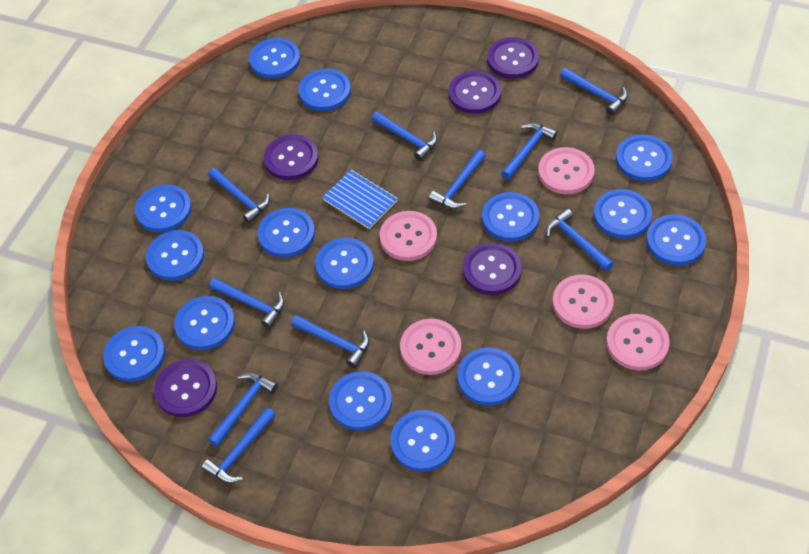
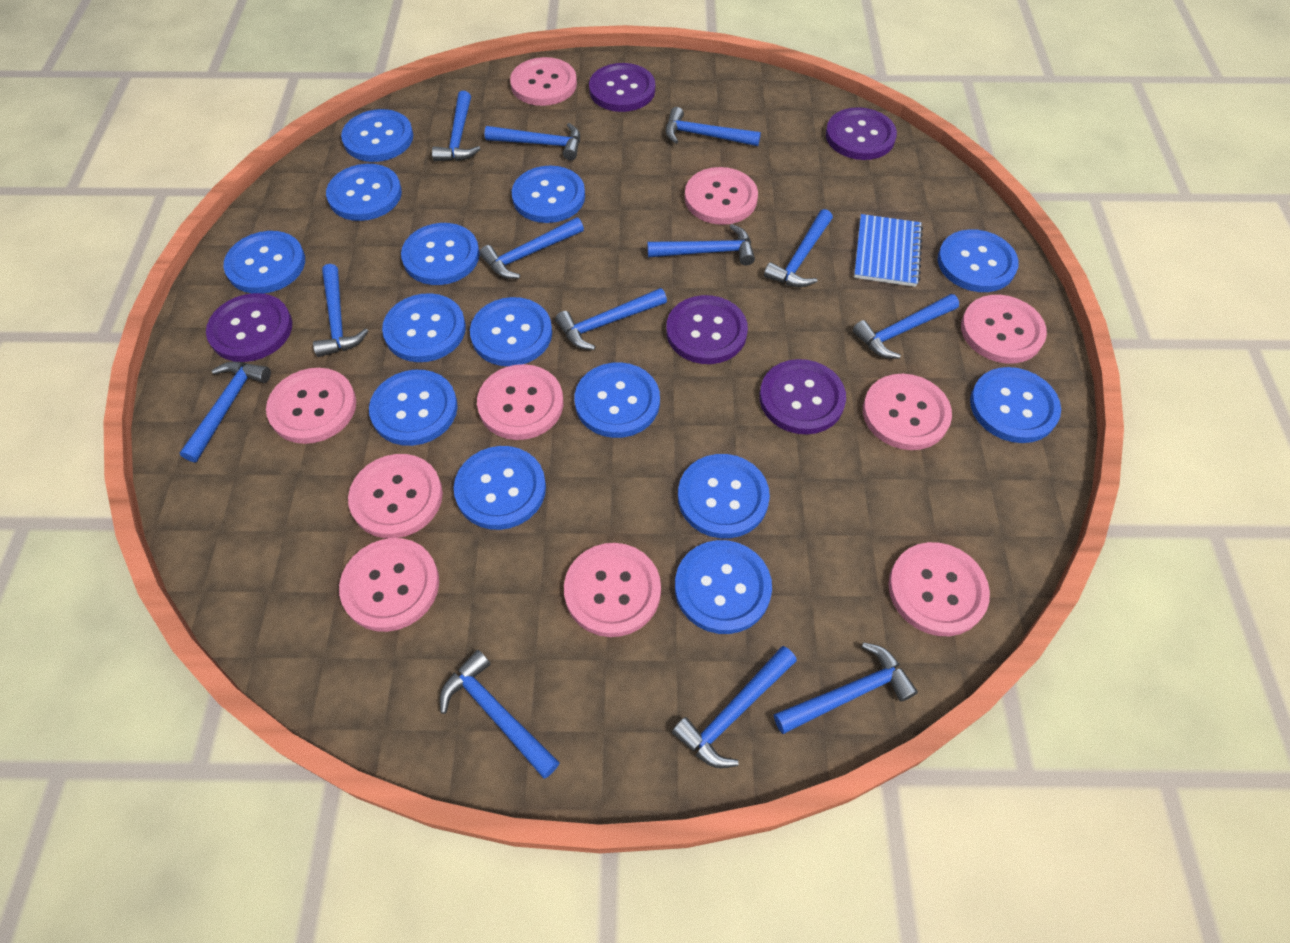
blue button: [103,326,165,382] [135,184,192,233] [146,230,204,281] [174,296,235,350] [249,38,300,79] [258,208,315,258] [299,69,351,111] [315,238,374,289] [329,371,392,430] [390,410,455,472] [458,348,520,406] [482,192,539,242] [594,189,652,239] [616,135,673,181] [646,214,706,266] = 15 -> [223,231,305,294] [326,164,402,221] [341,109,413,162] [369,370,458,446] [382,293,466,362] [401,223,480,285] [454,446,546,530] [470,297,552,366] [512,166,585,223] [575,362,660,438] [675,540,772,634] [678,454,770,538] [938,229,1019,292] [970,367,1061,443] = 14
blue hammer: [201,407,276,483] [208,168,270,223] [208,372,278,447] [209,278,284,328] [291,315,370,368] [372,111,437,161] [429,150,486,209] [501,123,557,180] [546,208,614,271] [560,68,628,115] = 10 -> [180,362,271,463] [313,264,368,357] [432,91,480,161] [440,650,560,778] [480,217,584,279] [485,123,580,160] [555,288,667,350] [647,224,755,266] [666,107,761,146] [672,646,797,768] [764,209,833,287] [774,642,918,734] [852,294,959,359] = 13
pink button: [380,211,437,261] [400,319,461,375] [538,147,595,194] [552,275,614,329] [606,314,670,370] = 5 -> [266,368,356,444] [339,538,439,632] [348,454,443,538] [477,364,563,440] [510,57,577,106] [564,543,661,637] [685,167,758,225] [863,374,952,450] [888,542,990,636] [961,295,1047,364] = 10

